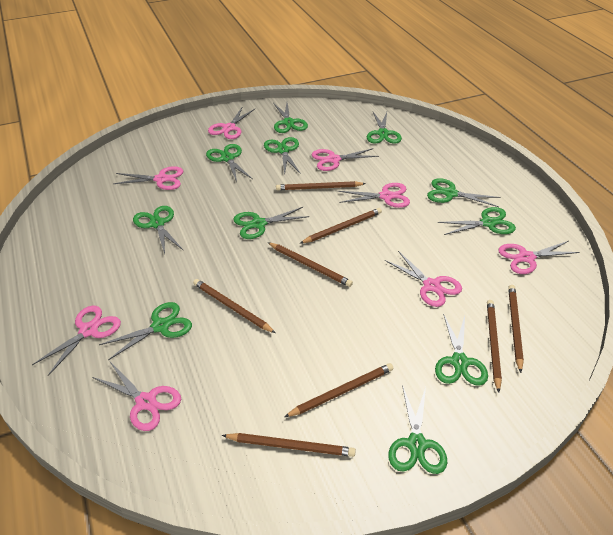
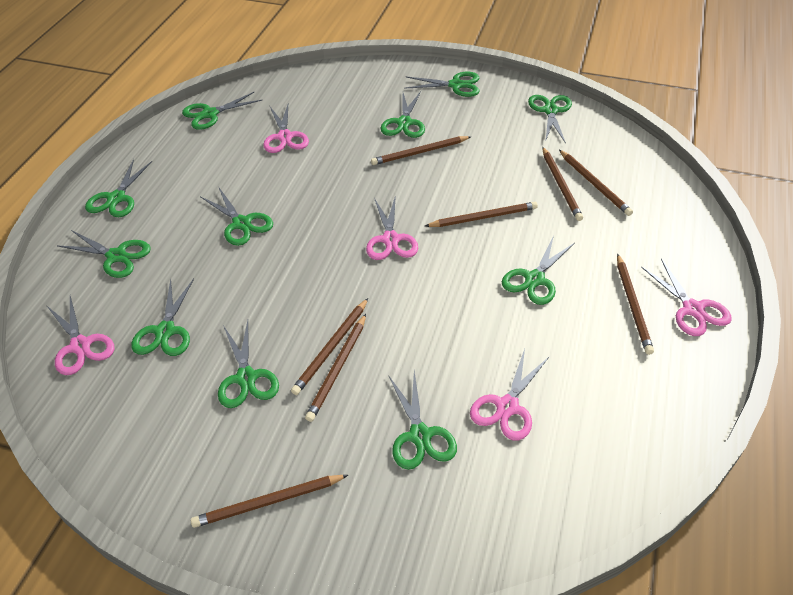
pink scissors: [32,306,121,376] [92,362,181,431] [113,166,183,190] [208,106,255,139] [312,148,379,171] [338,183,410,208] [385,251,462,307] [499,241,580,274] = 8 -> [46,296,114,375] [263,105,309,153] [366,195,418,260] [470,349,550,441] [641,259,732,336] = 5

